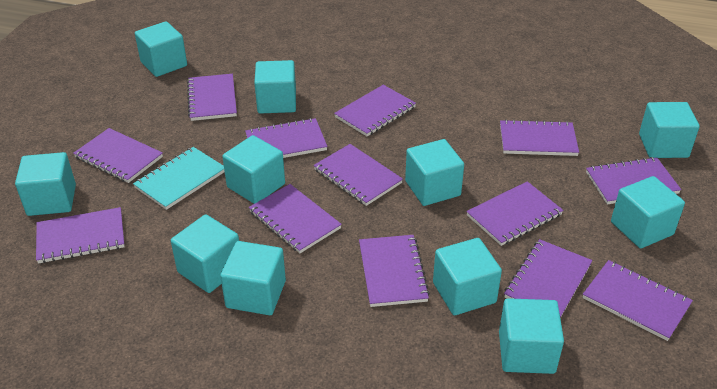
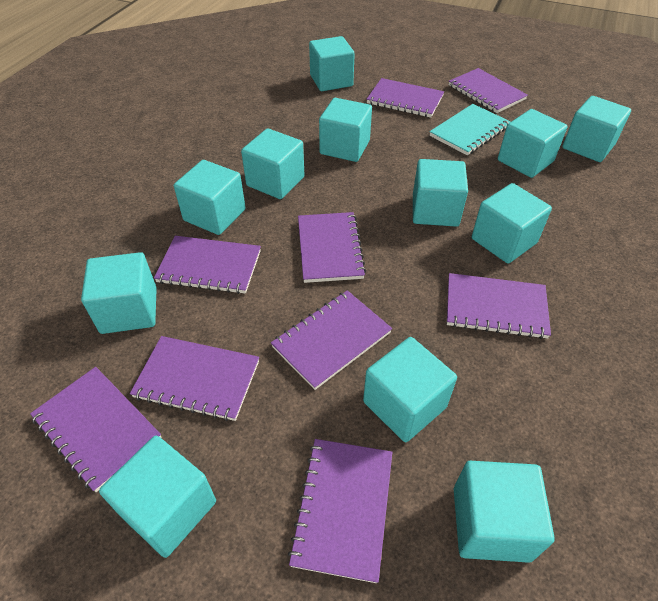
purple notebook: [36,207,125,263] [73,128,163,183] [187,74,237,121] [245,118,327,158] [249,184,342,253] [314,144,403,206] [334,85,416,136] [359,235,430,307] [466,181,563,246] [500,119,579,156] [504,239,592,318] [583,260,693,341] [586,157,681,204] = 13 -> [30,367,161,492] [130,336,259,421] [154,236,261,294] [271,290,392,390] [288,439,392,583] [298,212,366,283] [366,78,444,118] [447,273,551,339] [449,68,528,113] = 9
turquoise cube: [15,152,76,216] [135,21,187,77] [171,214,239,293] [220,241,286,315] [222,135,285,204] [254,60,296,114] [405,139,464,206] [433,238,502,315] [499,298,564,374] [611,176,685,248] [639,102,700,158] = 11 -> [81,252,157,334] [99,435,216,558] [174,160,246,235] [241,128,305,199] [309,36,355,91] [319,98,372,162] [363,337,457,442] [413,159,468,227] [454,461,555,563] [472,183,552,264] [498,109,568,178] [563,96,631,162] = 12

